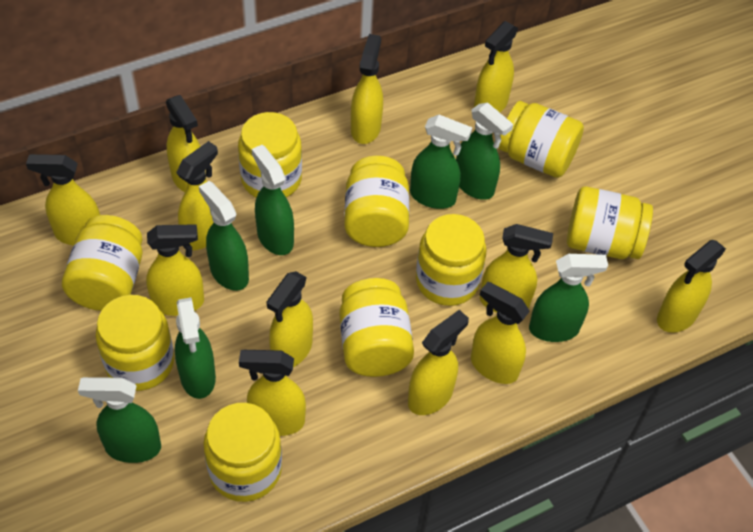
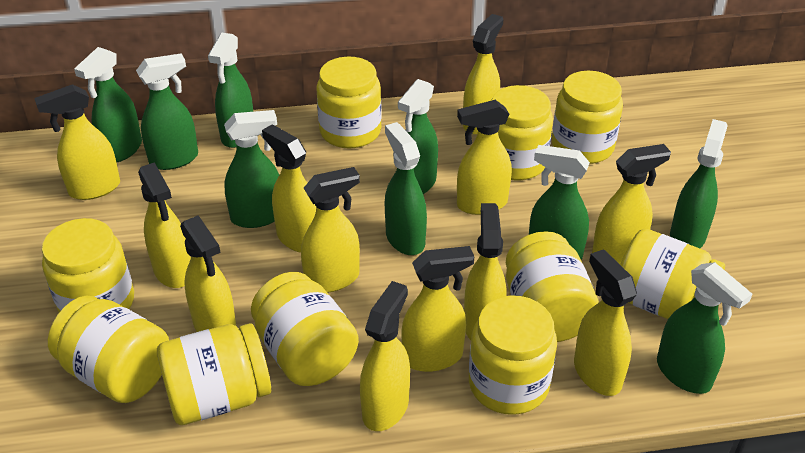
green spray bottle: [78,377,161,463] [175,297,216,399] [199,181,249,291] [252,145,294,255] [410,115,472,209] [456,102,513,200] [529,254,608,342] = 7 -> [74,47,142,162] [136,53,198,170] [208,33,253,148] [224,110,279,228] [385,122,427,255] [398,79,438,194] [529,145,590,260] [657,262,752,394] [670,119,728,248] = 9
yellow jar: [62,215,143,311] [96,295,174,391] [204,403,282,502] [238,112,302,198] [339,278,414,377] [344,156,409,247] [416,214,486,306] [498,101,584,178] [567,186,653,259] = 9 -> [42,218,134,312] [48,296,169,403] [157,323,271,425] [251,272,359,386] [316,57,382,148] [469,295,557,415] [491,85,553,180] [506,231,599,342] [552,71,623,164] [620,229,725,319] = 10

